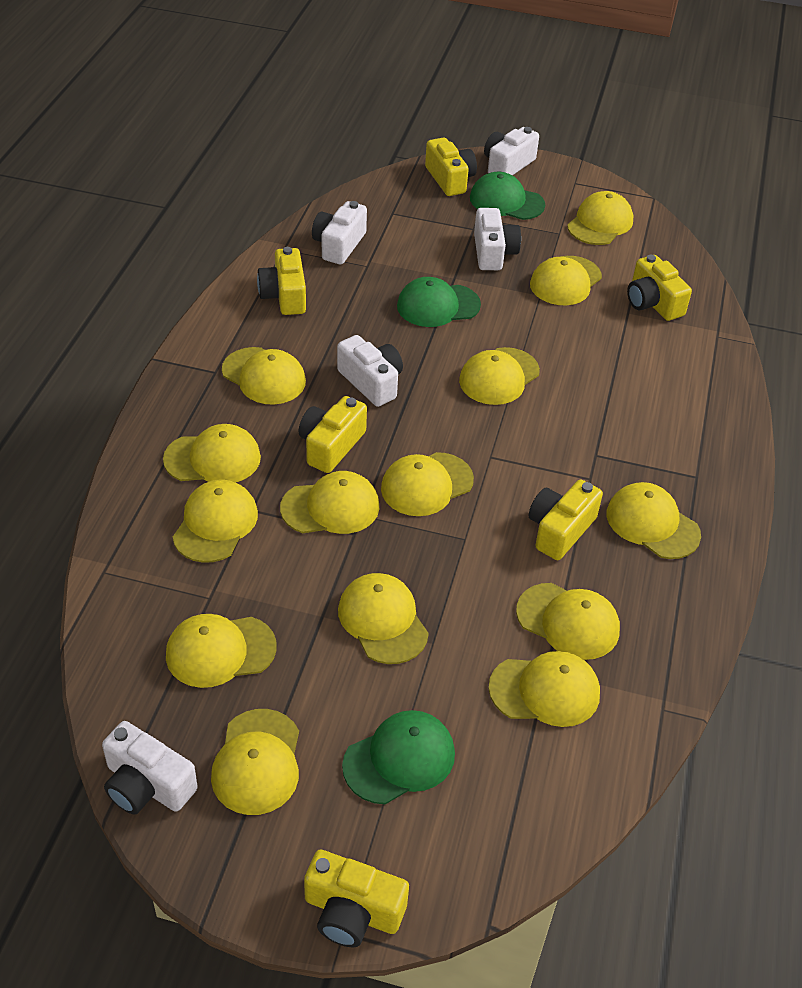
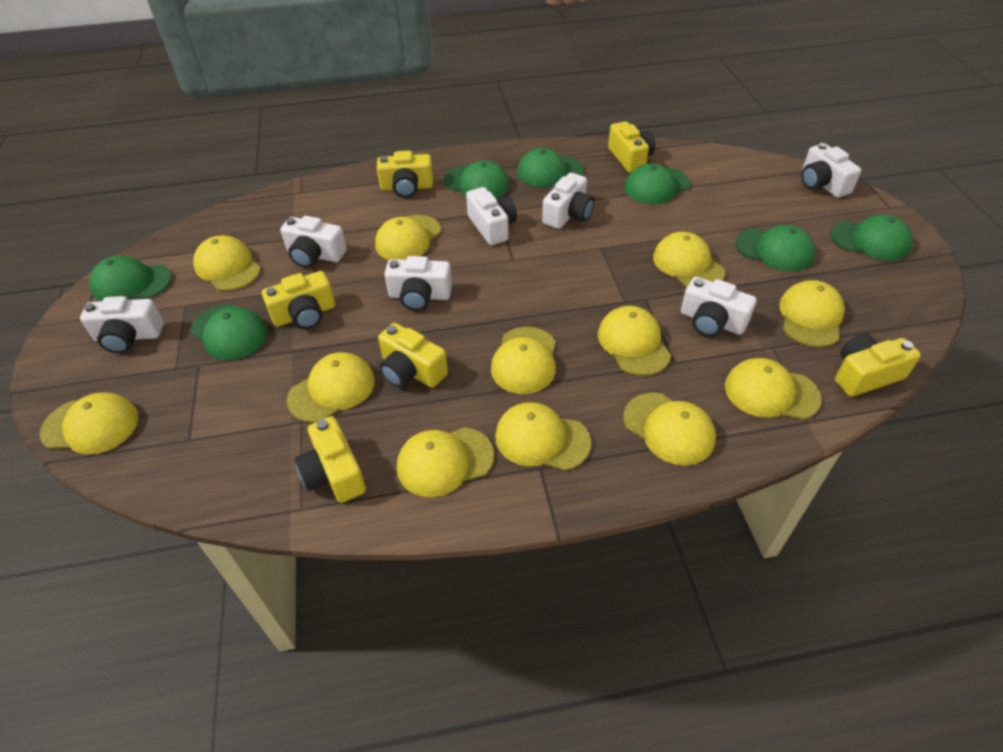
green cap: [342,710,455,804] [397,277,481,327] [470,172,545,220] = 3 -> [89,255,172,301] [191,304,267,360] [443,160,509,198] [517,148,584,187] [624,164,690,204] [735,225,815,271] [830,215,912,260] = 7
white camera: [102,721,198,815] [312,201,367,264] [337,335,403,407] [474,208,521,270] [484,127,539,176] = 5 -> [80,296,164,353] [280,216,347,268] [385,256,452,311] [466,187,517,245] [542,173,594,229] [681,277,756,337] [801,143,861,198] = 7
yellow cap: [163,424,261,483] [166,614,277,688] [173,480,258,563] [211,709,299,815] [222,347,306,404] [280,471,379,534] [338,573,429,664] [381,452,474,516] [459,347,540,405] [488,651,600,727] [516,583,620,660] [530,256,602,305] [567,191,634,245] [607,482,701,559] = 14 -> [40,393,138,455] [193,235,261,291] [287,352,375,423] [375,215,441,260] [397,427,494,497] [491,327,556,394] [495,402,591,471] [598,306,671,376] [623,393,716,466] [653,232,725,287] [725,358,822,420] [779,280,845,347] = 12

